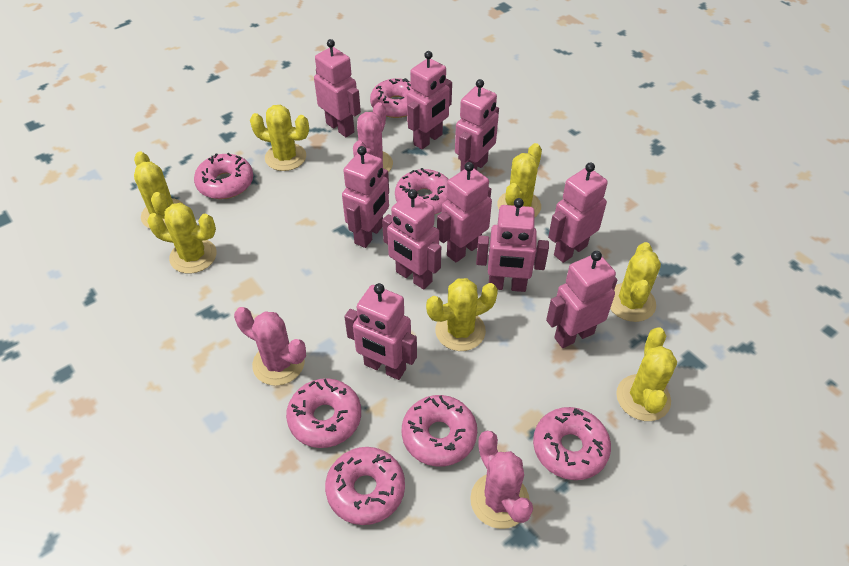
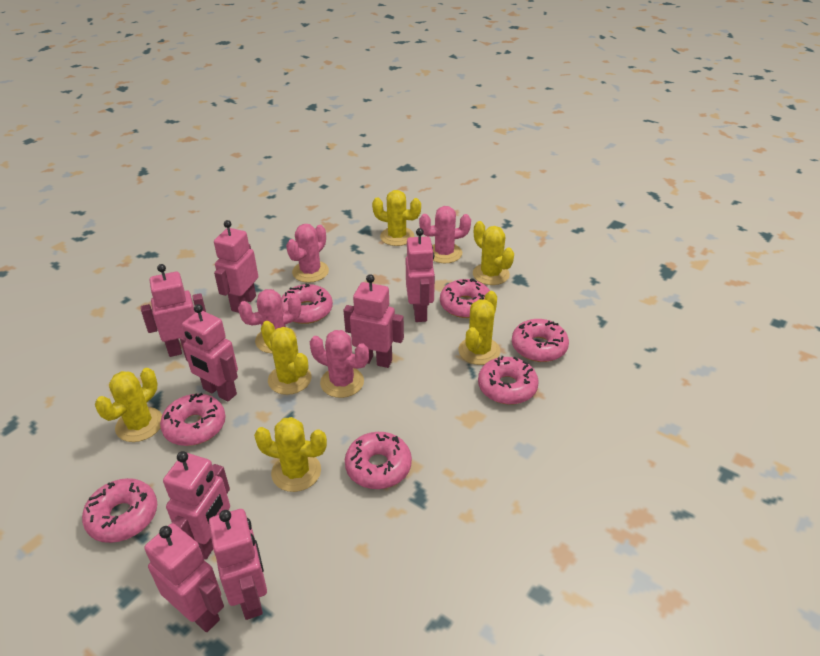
pink cactus: [234,307,306,386] [353,102,393,172] [470,430,533,529] = 3 -> [238,289,301,354] [286,224,329,283] [310,330,369,398] [419,206,471,263] = 4
pink robot: [314,39,361,137] [342,146,389,248] [344,283,417,380] [382,189,441,290] [407,51,452,149] [437,162,492,262] [455,79,499,172] [476,198,549,292] [546,251,617,348] [548,163,608,263] = 10 -> [141,264,206,357] [144,523,224,632] [163,451,230,560] [180,304,238,402] [209,509,267,620] [214,220,258,313] [343,274,404,368] [406,228,435,322] = 8
yellow cactus: [134,151,183,229] [147,203,217,274] [250,105,309,171] [426,278,498,351] [497,143,542,217] [610,242,661,322] [616,327,677,421] = 7 -> [95,368,162,442] [254,417,327,492] [261,321,312,395] [372,190,421,246] [459,291,500,365] [473,221,514,285] = 6

